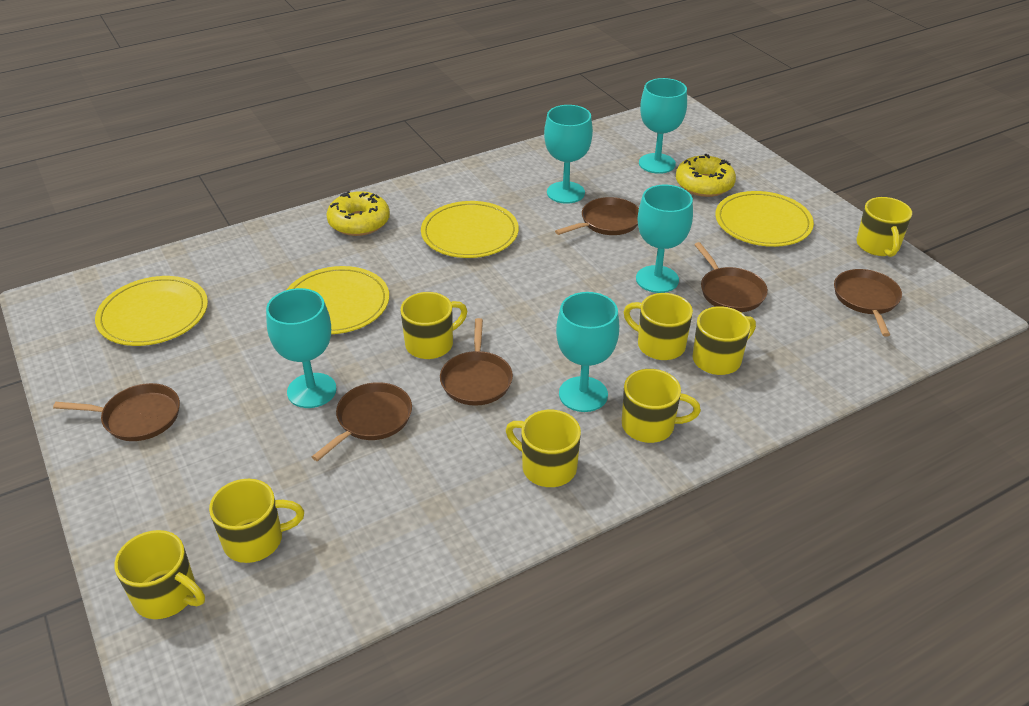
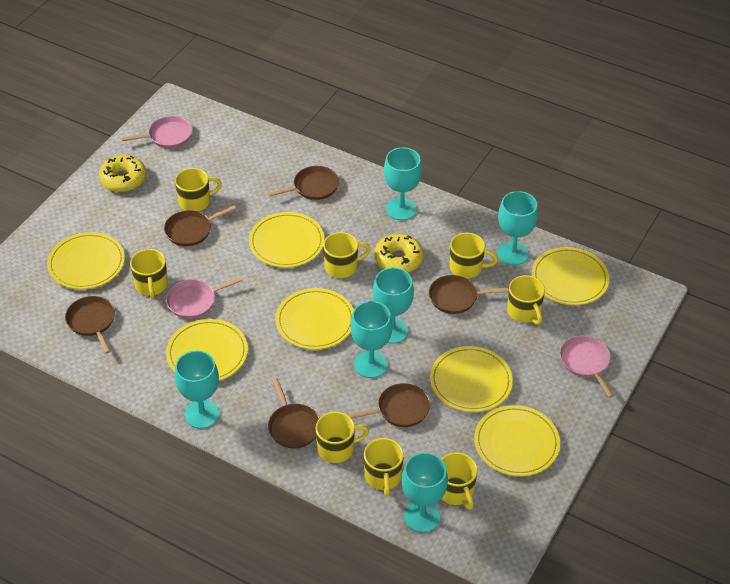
pink pan: none = 0 -> [121,116,192,148] [166,277,243,319] [560,335,614,398] = 3
turquoise goblet: [266,288,337,408] [544,105,593,204] [556,292,619,412] [636,185,693,293] [639,78,687,174] = 5 -> [175,351,220,429] [350,301,393,378] [373,267,414,344] [384,147,422,220] [402,453,448,533] [497,191,538,265] = 6
yellow plate: [95,276,208,346] [286,266,389,334] [421,201,519,258] [715,191,814,247] = 4 -> [47,232,125,289] [166,319,248,381] [249,212,325,268] [275,288,354,350] [430,346,513,412] [474,405,560,476] [532,247,609,305] = 7

